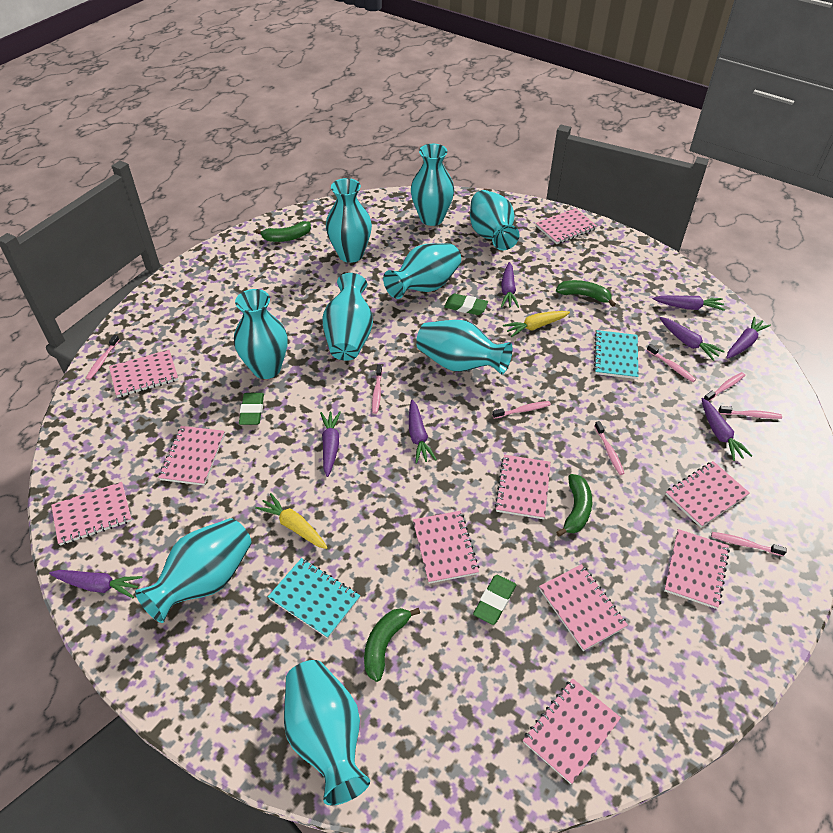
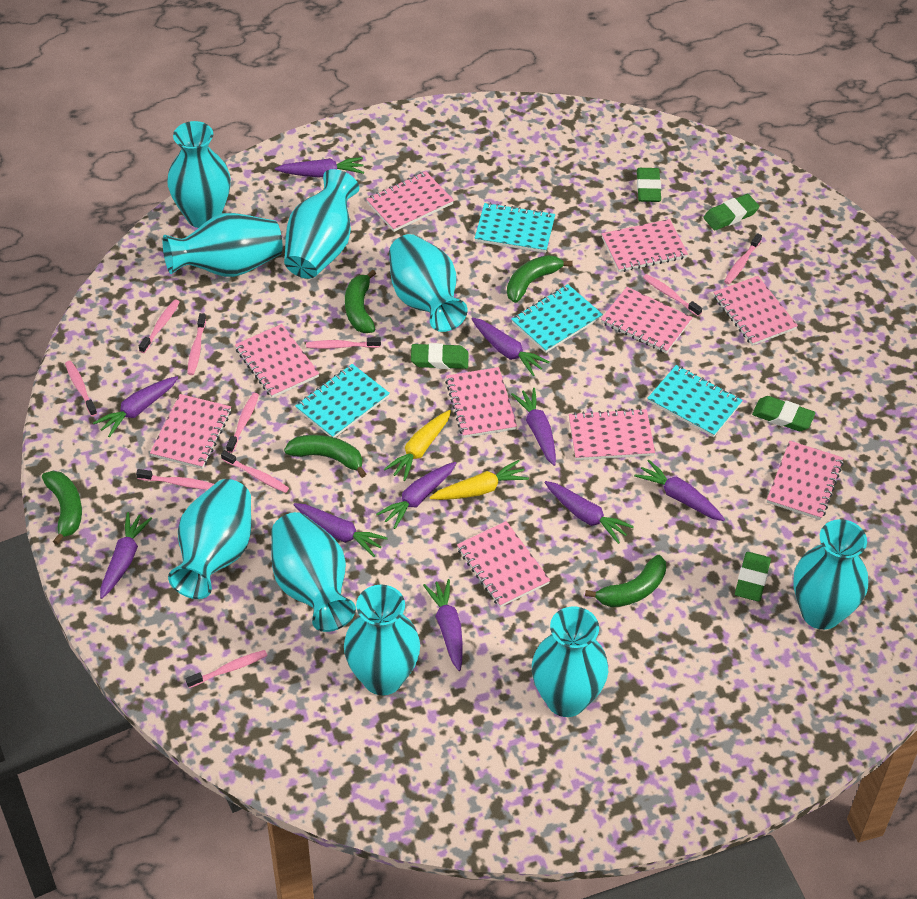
green banana: [255,221,311,242] [364,608,420,682] [556,280,616,307] [556,474,592,536] = 4 -> [42,471,82,545] [284,435,366,478] [345,270,376,333] [507,255,573,303] [585,555,666,607] = 5
green eraser: [239,393,264,425] [444,294,488,315] [473,575,516,625] = 3 -> [411,343,468,369] [637,168,661,202] [703,194,760,230] [735,552,771,601] [752,396,816,431] = 5
pink toothbrush: [86,335,119,380] [372,365,382,414] [492,401,551,419] [594,421,625,475] [647,344,696,382] [704,372,745,401] [711,532,787,556] [718,406,782,419] = 8 -> [65,361,97,416] [136,469,214,490] [139,299,180,353] [186,650,267,688] [187,313,206,375] [221,450,289,493] [226,393,259,453] [306,337,381,349] [643,274,702,316] [724,233,762,284] = 10
purple carrot: [49,570,142,598] [320,411,341,477] [409,400,437,464] [501,262,519,308] [653,296,725,311] [660,317,725,361] [702,398,753,461] [726,316,771,359] = 8 -> [93,376,178,437] [100,512,152,599] [275,157,364,177] [294,503,387,557] [376,462,456,529] [423,579,463,671] [471,317,549,376] [511,388,556,466] [544,481,634,544] [634,460,725,521] = 10
turquoise notebook: [268,558,360,639] [594,330,639,379] = 2 -> [295,364,390,438] [474,202,555,253] [511,284,603,353] [647,365,743,437] = 4

